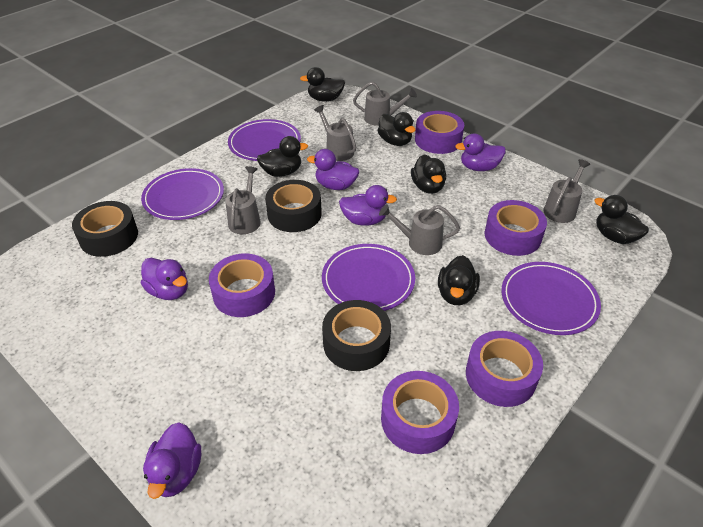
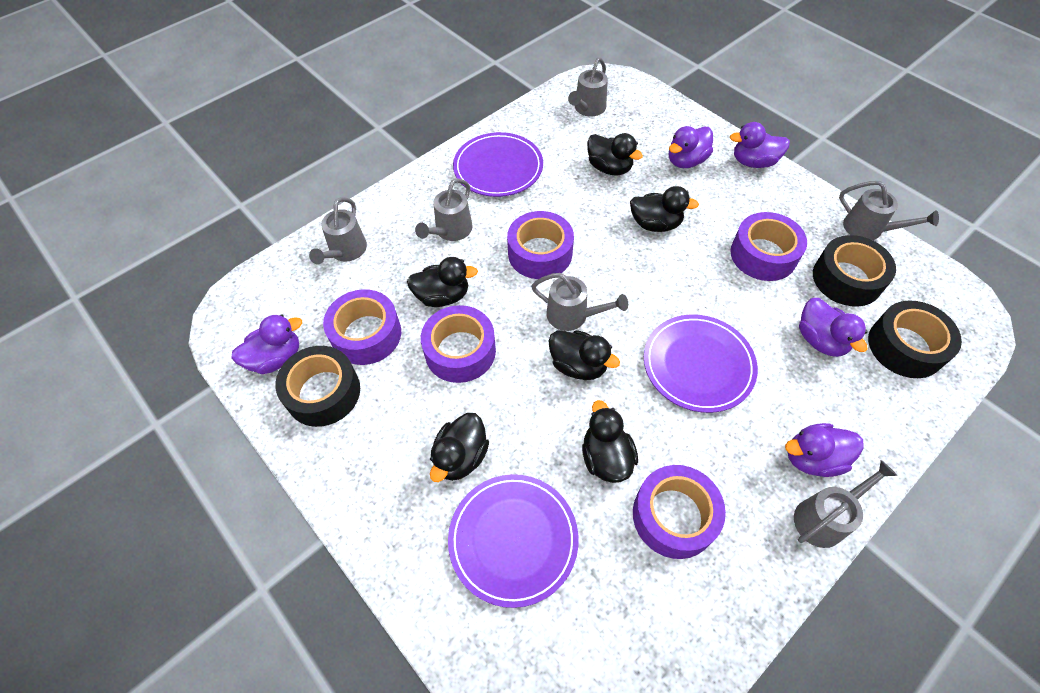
grey watering can: [225,166,261,234] [314,105,356,161] [353,82,417,126] [379,204,460,255] [543,159,590,223] = 5 -> [309,197,367,264] [415,178,472,241] [531,273,628,331] [568,57,608,117] [794,460,897,548] [839,181,939,240] = 6
purple plate: [141,168,224,220] [228,119,301,161] [322,244,415,311] [501,262,601,335] = 4 -> [448,474,579,608] [453,132,543,197] [644,314,758,413] = 3

